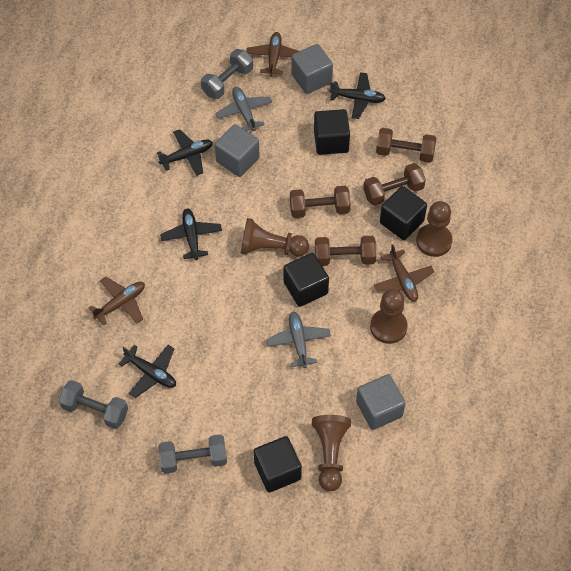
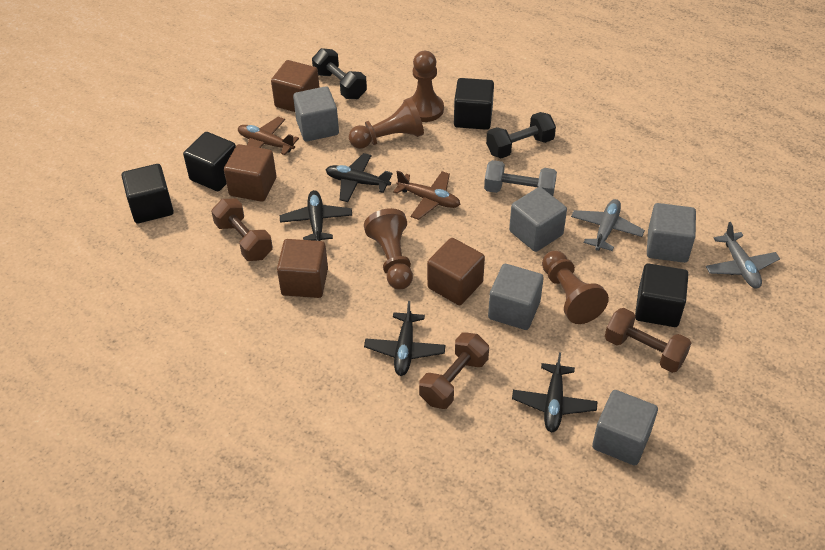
black dumbbell: none = 0 -> [312,48,367,99] [486,112,556,158] = 2
brown cube: none = 0 -> [224,144,276,202] [271,60,320,112] [277,239,328,298] [427,238,485,305] = 4
brown dumbbell: [290,186,351,218] [315,236,376,266] [363,163,426,206] [376,128,436,163] = 4 -> [211,198,273,261] [419,332,489,409] [605,308,691,373] = 3
brown plane: [89,277,145,326] [246,32,299,76] [374,244,434,302] = 3 -> [238,117,299,155] [393,171,460,220] = 2
grey cube: [215,124,260,177] [291,44,333,94] [356,374,406,430] = 3 -> [293,86,339,142] [488,264,544,330] [509,187,567,252] [592,390,658,465] [647,203,696,263] = 5
grey dumbbell: [59,380,128,429] [158,434,227,474] [201,49,253,99] = 3 -> [484,160,557,196] = 1

